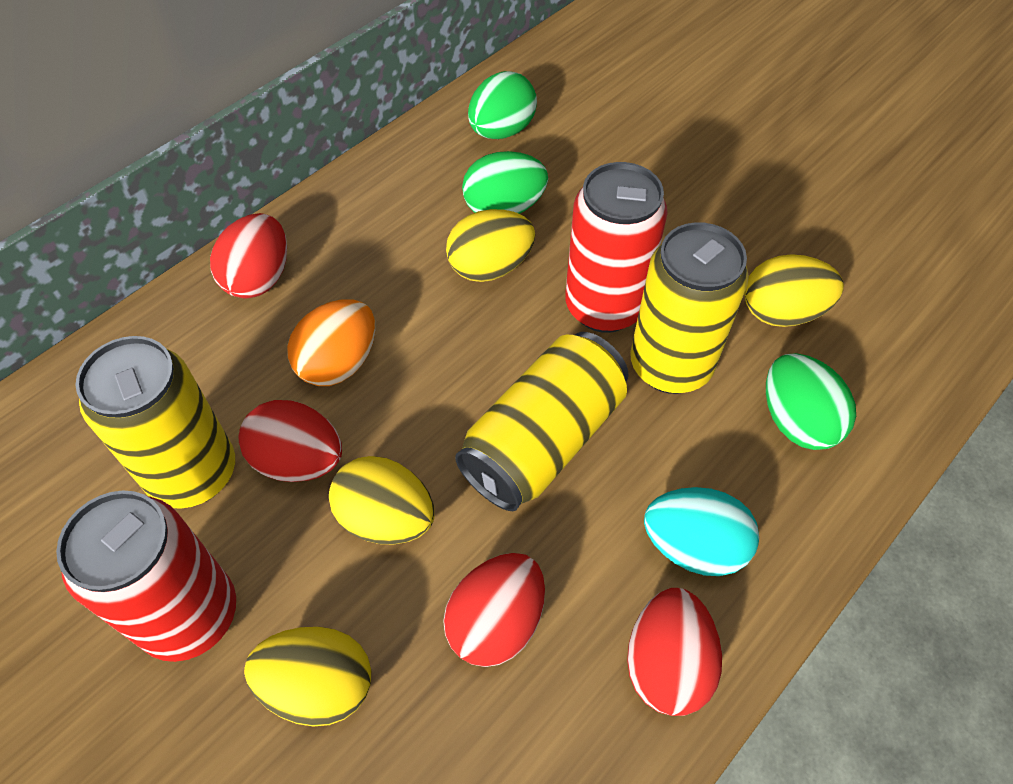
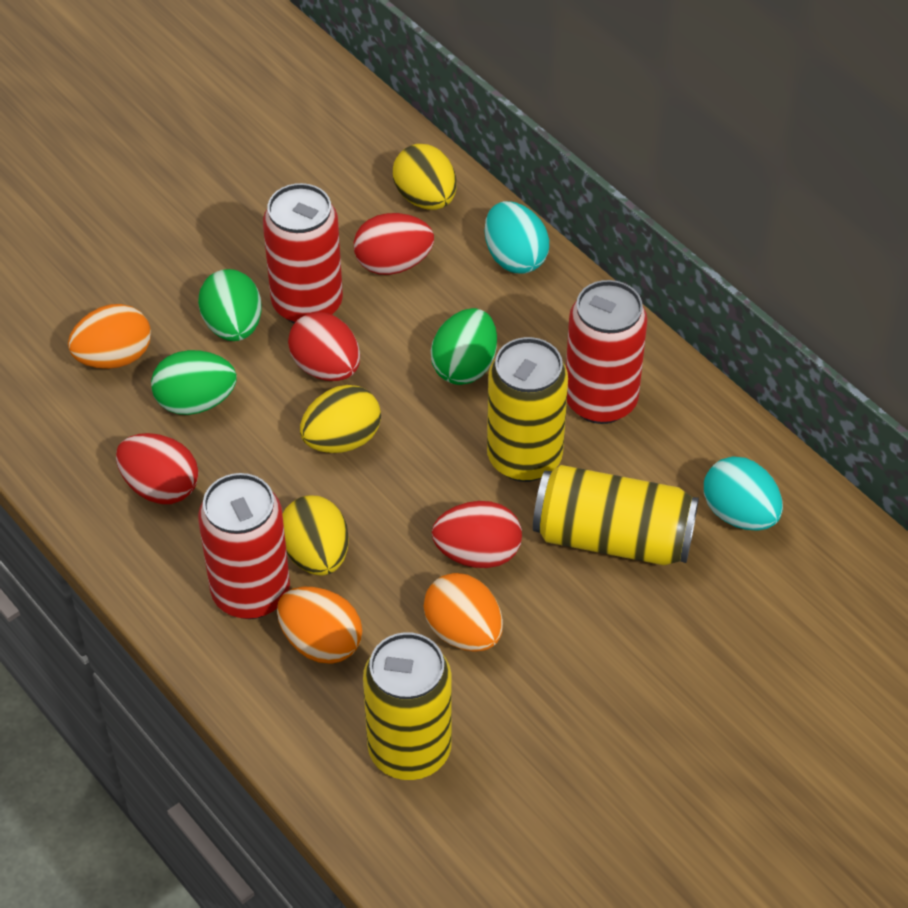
orange egg: [287,299,375,386] = 1 -> [68,304,151,369] [277,587,362,664] [424,573,503,652] = 3
red can: [56,491,236,662] [565,162,668,333] = 2 -> [198,473,290,619] [263,183,343,323] [566,280,647,424] = 3
turquoise egg: [644,487,759,576] = 1 -> [485,201,549,274] [704,456,783,531] = 2
yellow egg: [244,627,371,726] [329,456,434,544] [446,209,535,282] [744,254,844,327] = 4 -> [282,496,349,575] [300,385,381,453] [393,144,457,210] = 3

